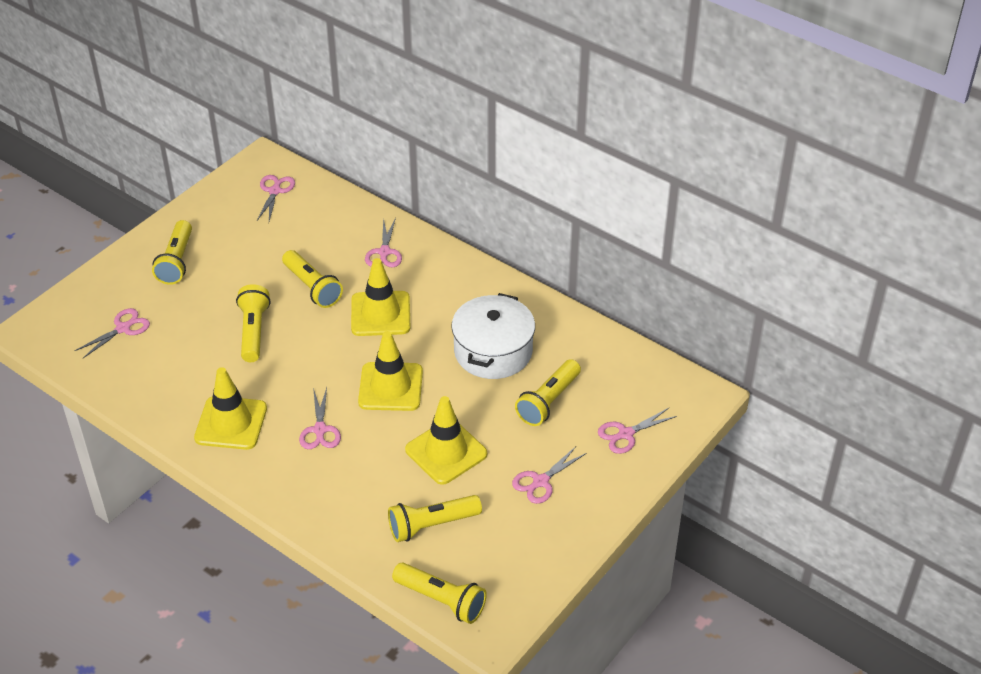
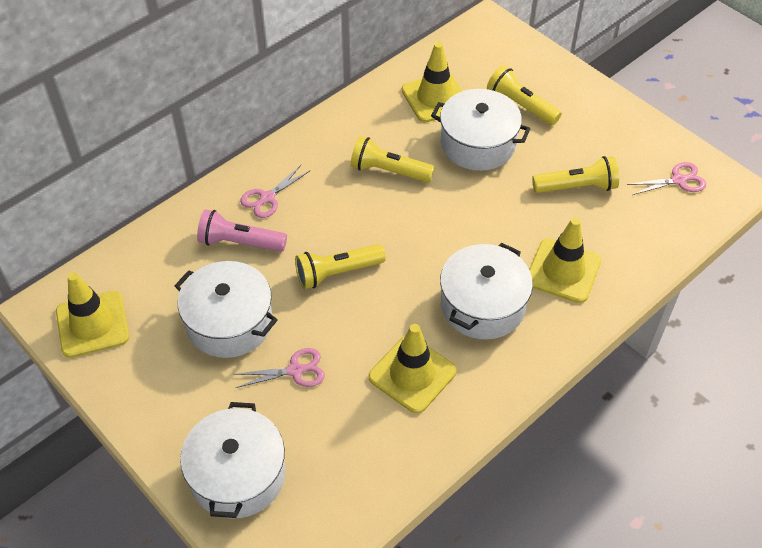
pink flashlight: none = 0 -> [197,209,287,252] = 1
pink scissors: [75,308,150,359] [257,175,295,221] [299,388,341,449] [365,218,402,267] [512,446,587,504] [598,408,677,454] = 6 -> [236,348,325,388] [240,165,311,218] [627,162,706,195] = 3
white pot: [451,293,535,379] = 1 -> [175,261,278,358] [180,402,285,519] [431,89,530,171] [440,243,533,340] = 4
yellow flashlight: [152,220,192,285] [236,284,271,362] [282,250,343,308] [388,495,482,542] [392,563,487,624] [515,359,581,426] = 6 -> [295,244,386,289] [350,136,435,183] [487,65,562,126] [532,156,619,193] = 4

